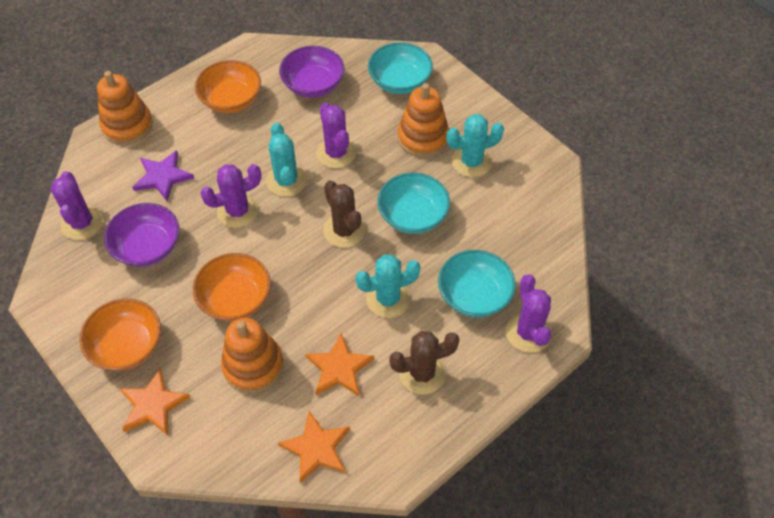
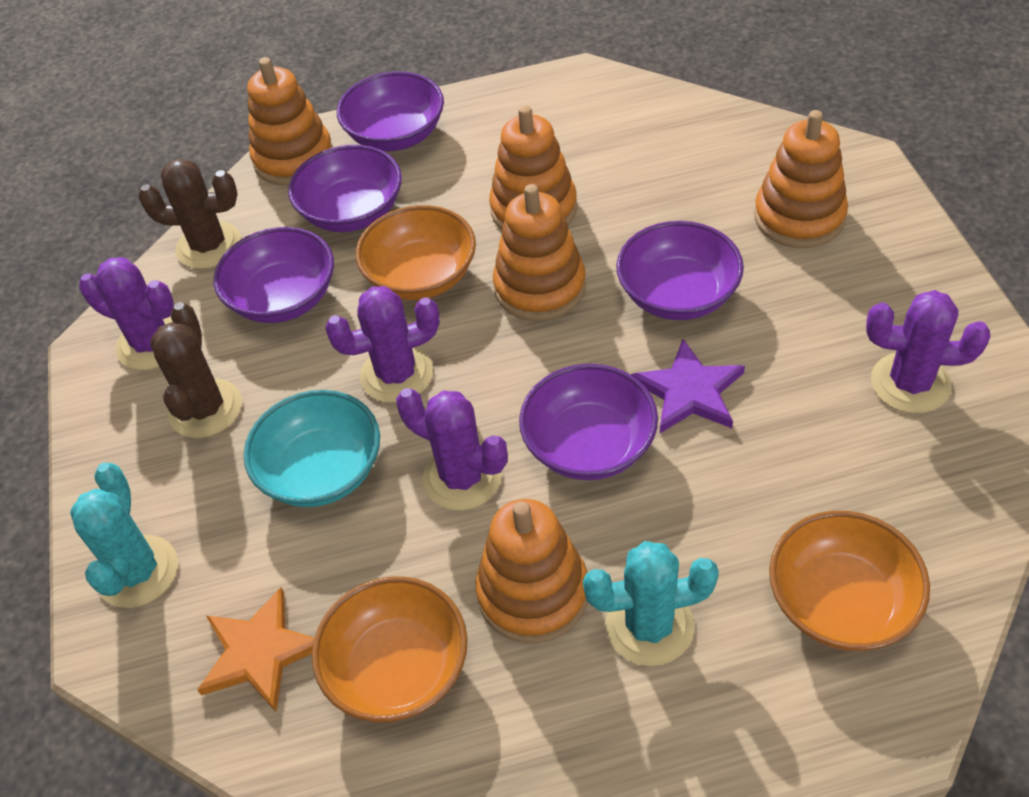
orange stacking toy: [97,71,153,145] [221,318,284,393] [398,83,449,157] = 3 -> [247,57,333,186] [476,499,588,644] [489,105,577,230] [493,184,586,321] [754,110,848,248] = 5
orange star: [120,369,190,435] [278,411,350,483] [305,333,374,396] = 3 -> [197,587,314,712] = 1
purple bowl: [104,203,179,267] [279,46,345,98] = 2 -> [214,227,334,323] [288,145,402,232] [337,71,444,151] [519,364,658,480] [616,221,744,320] = 5
turquoise bowl: [368,42,433,94] [377,173,450,234] [438,250,516,318] = 3 -> [244,390,380,507] = 1
turquoise cactus: [266,123,307,197] [355,255,421,318] [446,114,504,177] = 3 -> [70,463,178,608] [583,541,719,666] = 2

